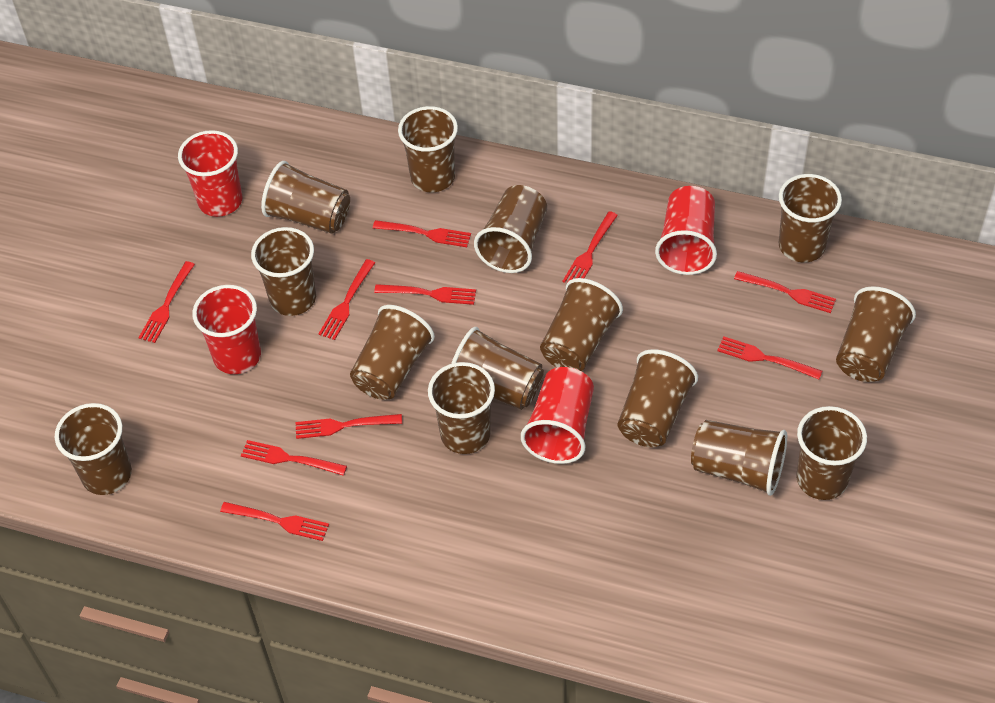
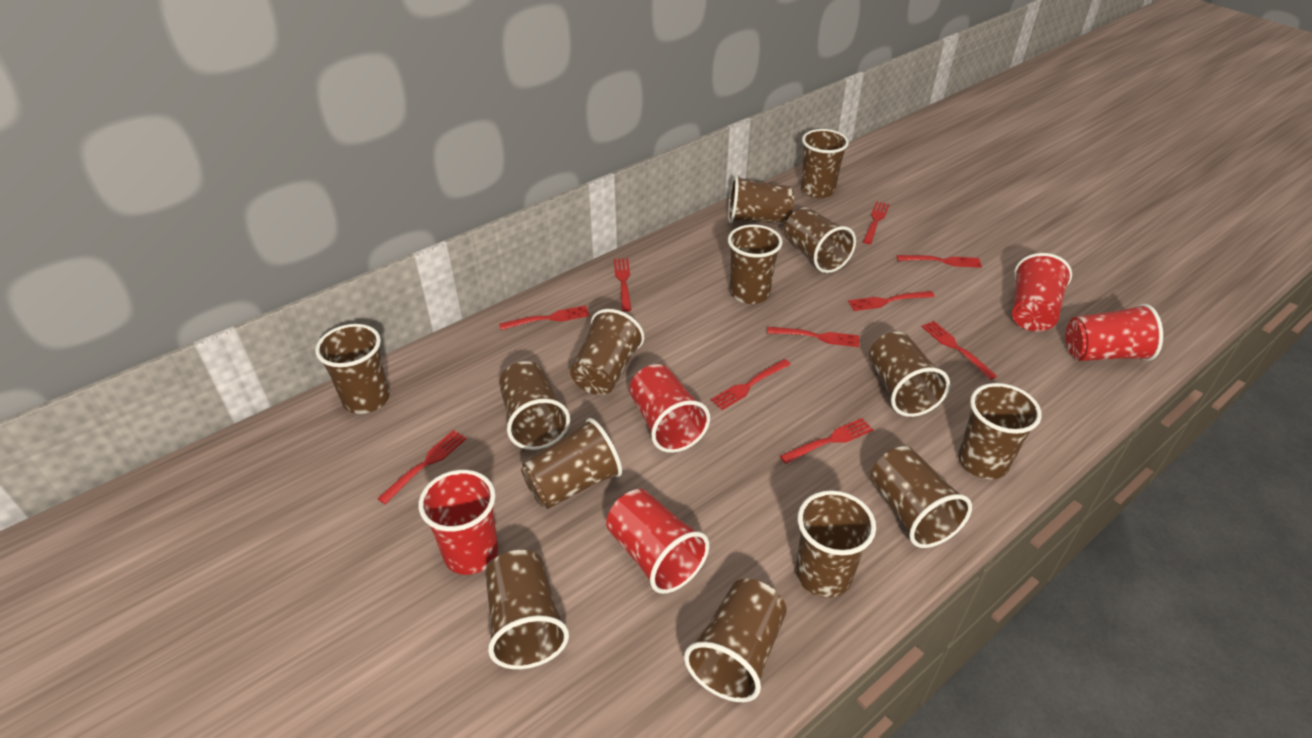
red cup: [178,130,242,217] [192,285,261,374] [521,367,594,464] [655,186,717,275] = 4 -> [418,470,499,575] [606,489,709,594] [629,364,710,453] [1012,253,1072,331] [1066,304,1163,361] = 5

